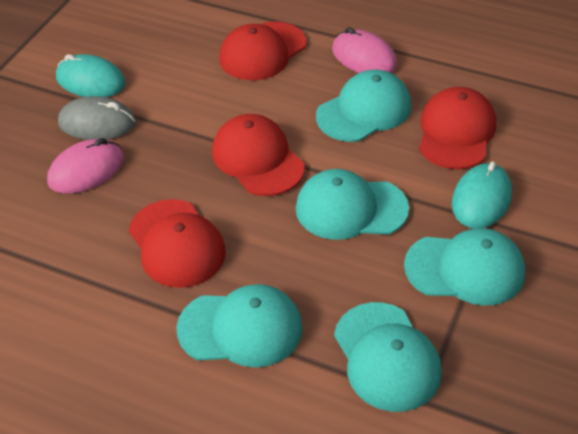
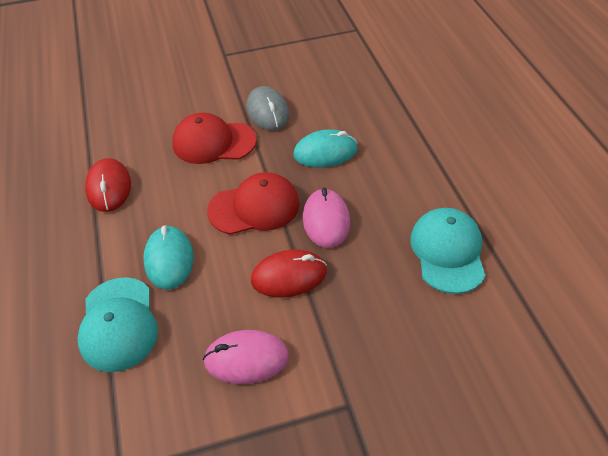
red cap: [129,199,226,288] [212,114,305,196] [219,22,306,80] [419,87,496,169] = 4 -> [172,113,257,164] [207,172,299,235] = 2
red mouse: none = 0 -> [85,158,131,212] [251,249,327,298] = 2
turquoise cap: [176,284,303,367] [296,169,409,240] [316,70,412,142] [334,302,442,412] [404,228,525,306] = 5 -> [77,277,158,372] [410,208,485,294] = 2

